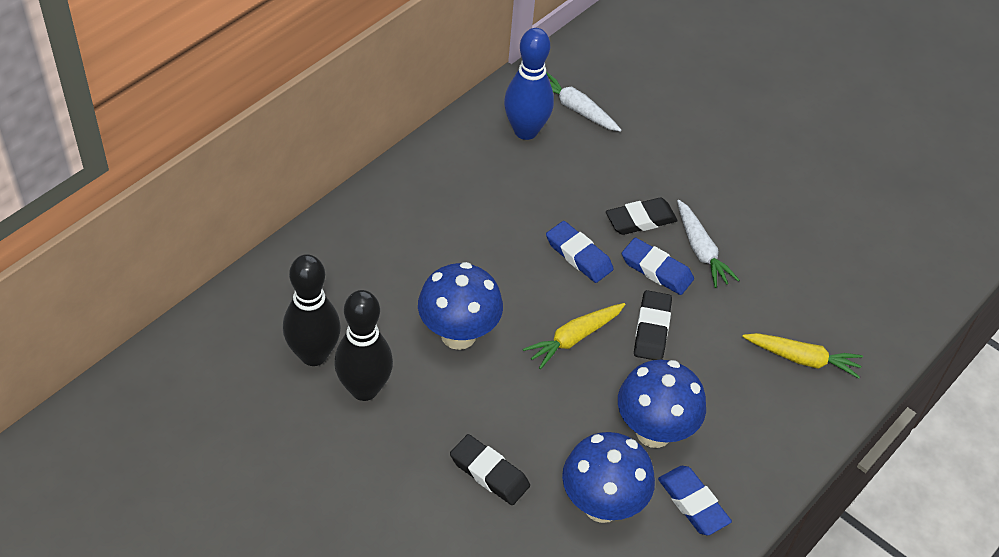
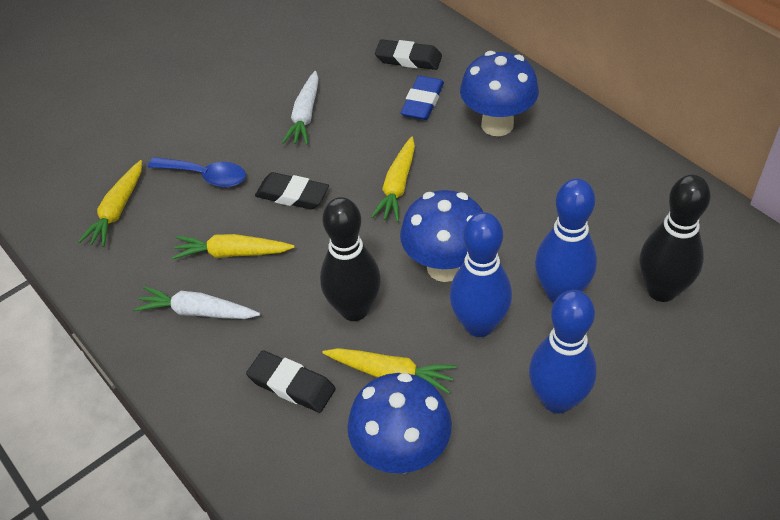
blue bowling pin: [504,28,554,140] = 1 -> [450,212,512,337] [529,290,597,413] [535,179,597,303] = 3
blue eraser: [546,221,614,283] [622,238,694,295] [658,466,732,536] = 3 -> [401,76,444,120] = 1
blue spoon: none = 0 -> [148,157,246,187] = 1
yellow carrot: [523,303,625,369] [742,333,863,378] = 2 -> [78,160,142,247] [172,234,294,259] [322,348,457,393] [371,137,415,222] = 4

